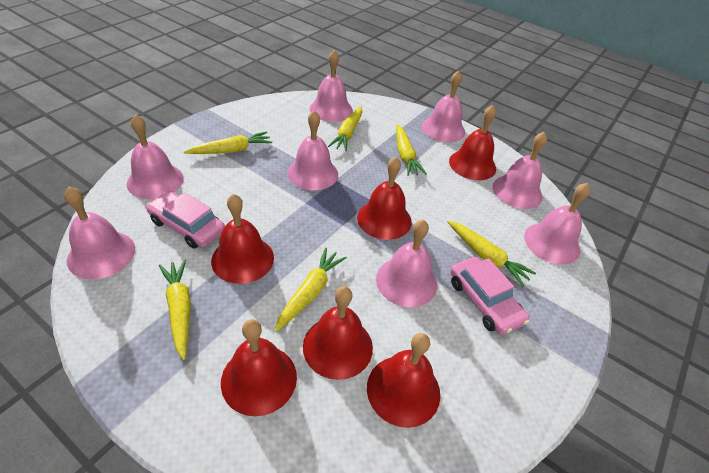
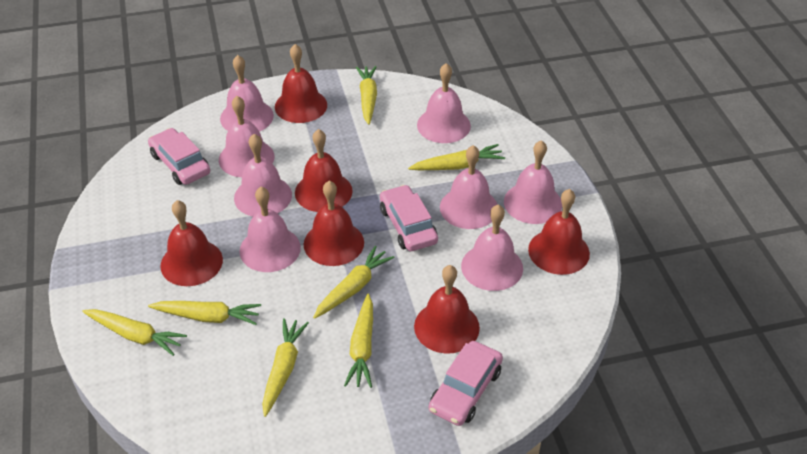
pink car: [146,191,225,249] [450,257,529,335] = 2 -> [148,128,210,185] [380,185,438,251] [429,341,503,426] = 3
yellow carrot: [159,259,191,360] [184,131,272,154] [275,248,347,332] [328,106,363,151] [396,124,427,176] [447,220,536,286] = 6 -> [82,309,187,356] [148,301,261,325] [262,318,309,417] [313,246,394,319] [344,294,373,388] [356,66,377,125] [408,144,505,170] = 7

